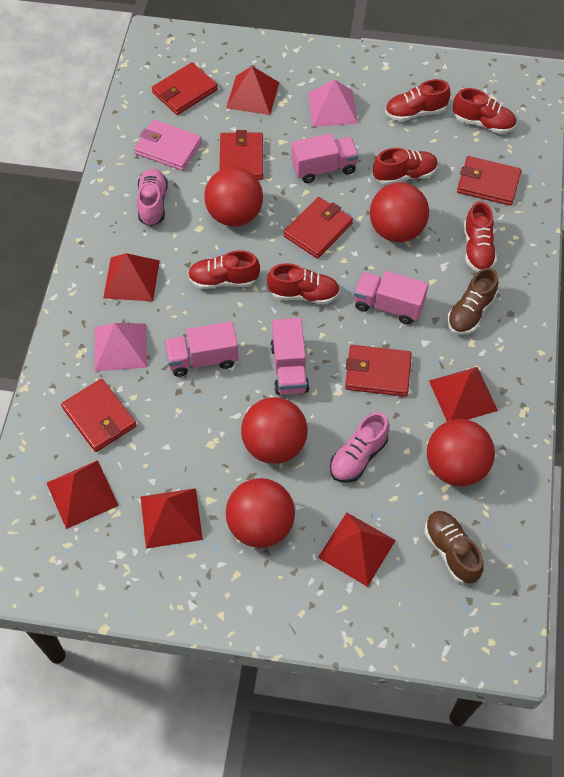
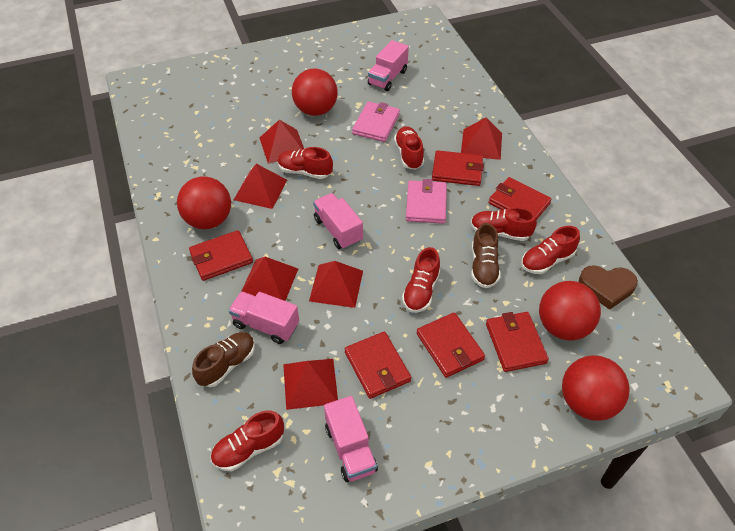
brown heart: none = 0 -> [579,265,638,310] = 1
pink pyramid: [95,323,147,371] [308,79,358,127] = 2 -> none = 0
pink shoe: [137,169,168,226] [330,412,389,483] = 2 -> none = 0
pink wallet: [134,120,202,171] = 1 -> [352,102,400,142] [406,179,447,224] = 2
red ball: [204,167,263,227] [226,478,295,548] [241,397,308,464] [370,182,429,242] [427,419,495,486] = 5 -> [177,176,231,229] [292,69,338,116] [539,281,601,340] [562,355,630,421] = 4

